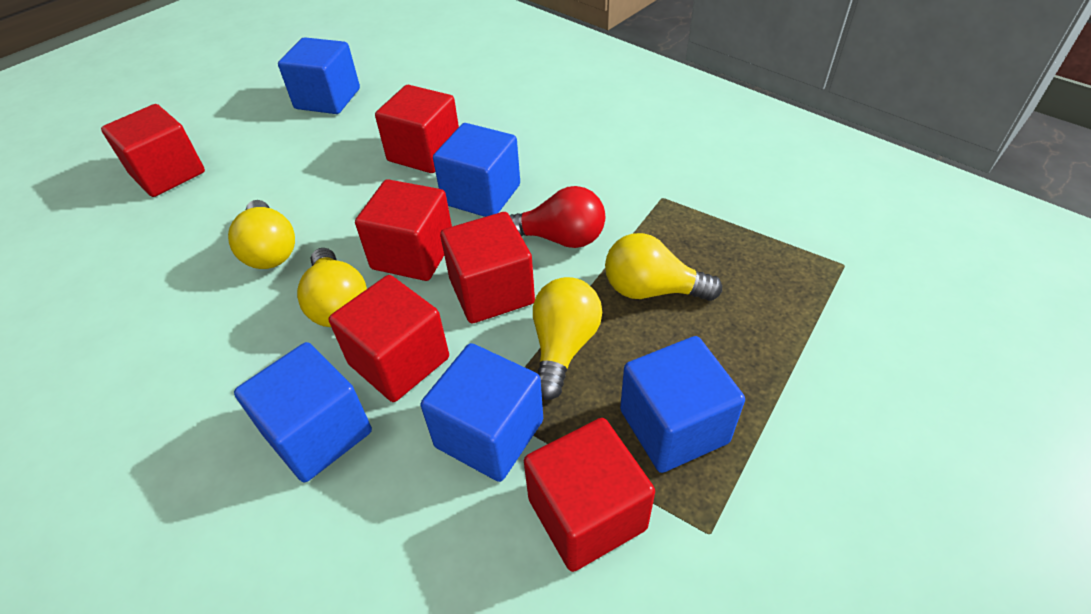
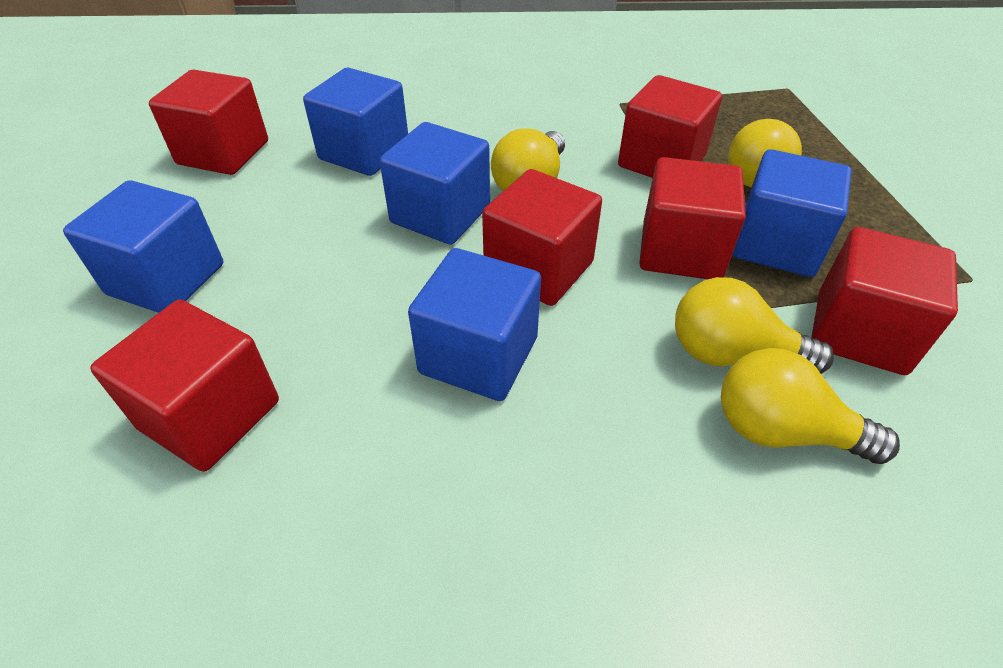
red light bulb: [509,186,605,248] = 1 -> none = 0

